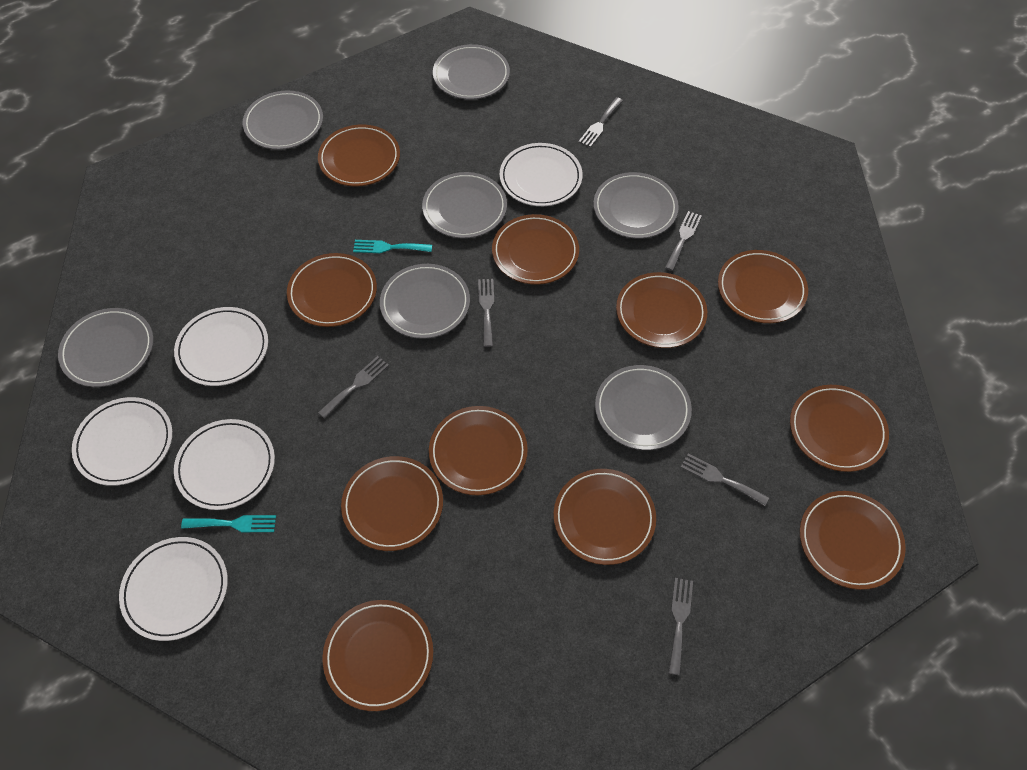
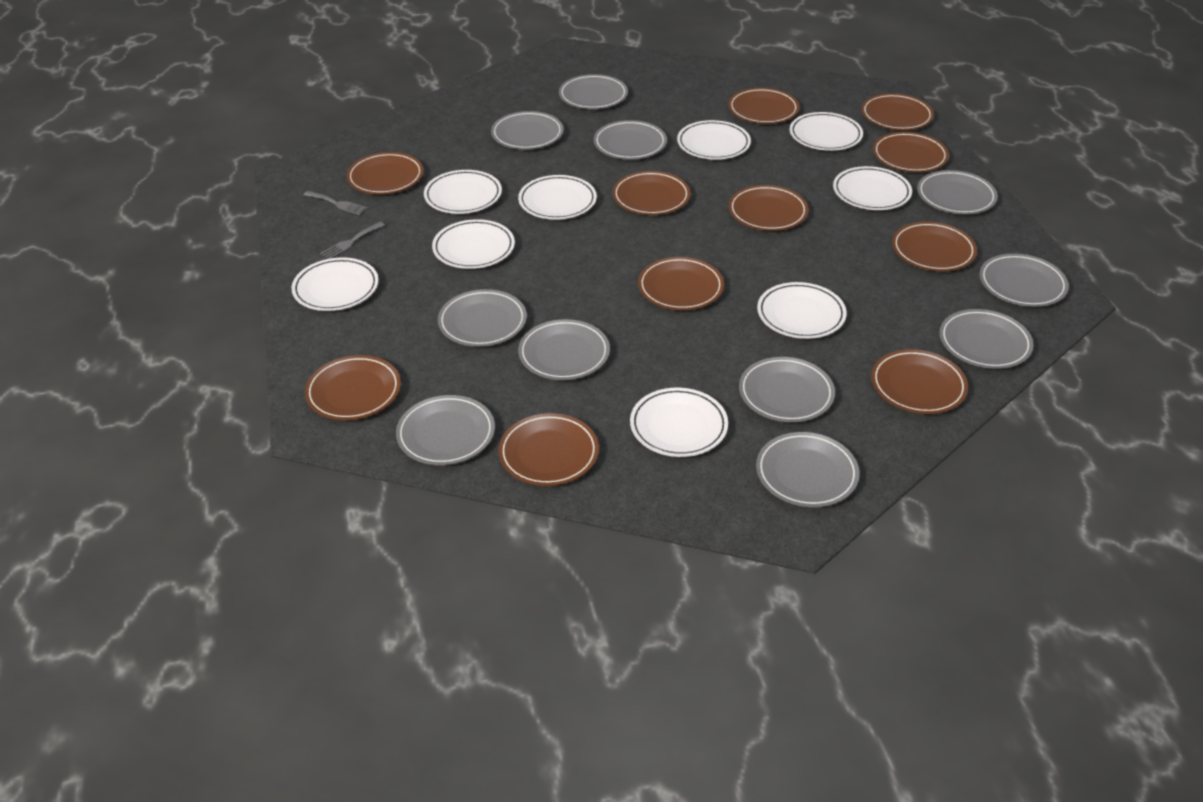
grey fork: [318,356,389,419] [478,279,494,347] [578,97,623,148] [665,211,702,271] [669,578,693,675] [681,454,769,506] = 6 -> [304,191,368,215] [320,222,385,259] = 2
grey plate: [58,308,153,387] [242,91,323,150] [380,264,470,339] [422,172,507,238] [433,44,510,99] [593,172,679,239] [595,365,692,450] = 7 -> [396,395,495,465] [438,289,527,347] [491,111,564,149] [518,319,610,380] [559,74,628,109] [594,120,667,160] [739,357,835,422] [756,432,859,507] [917,170,998,215] [939,309,1034,369] [979,253,1069,307] = 11
turquoise fork: [181,515,276,532] [353,240,432,253] = 2 -> none = 0
white plate: [72,397,172,486] [119,537,228,641] [174,307,268,386] [174,419,275,510] [500,143,583,206] = 5 -> [292,257,379,311] [424,170,502,214] [432,219,515,269] [518,175,597,220] [630,388,728,457] [677,120,751,160] [757,282,847,339] [790,112,863,151] [833,166,912,210] = 9

